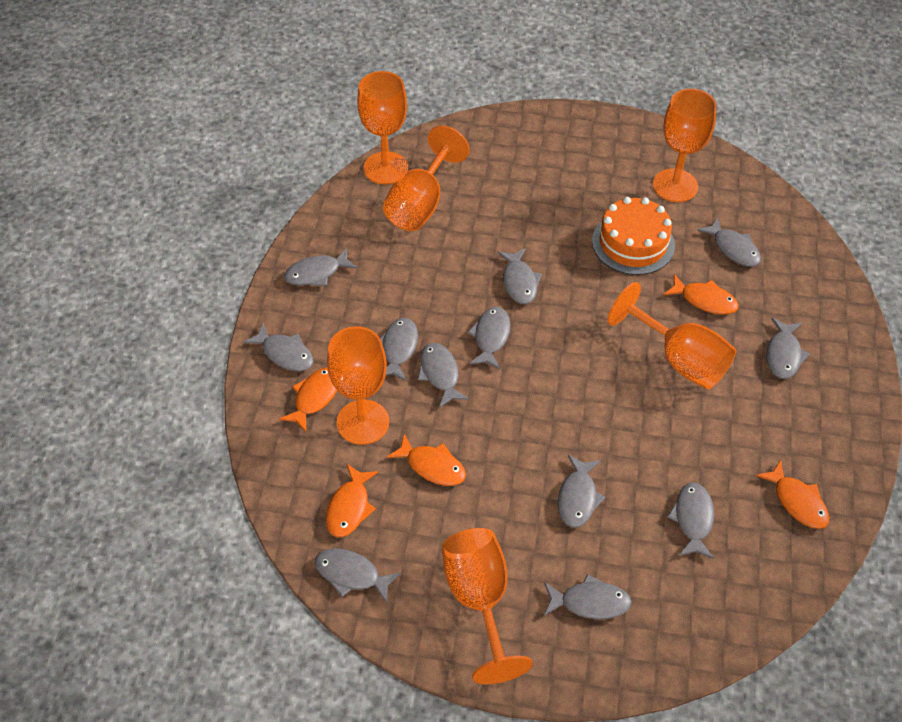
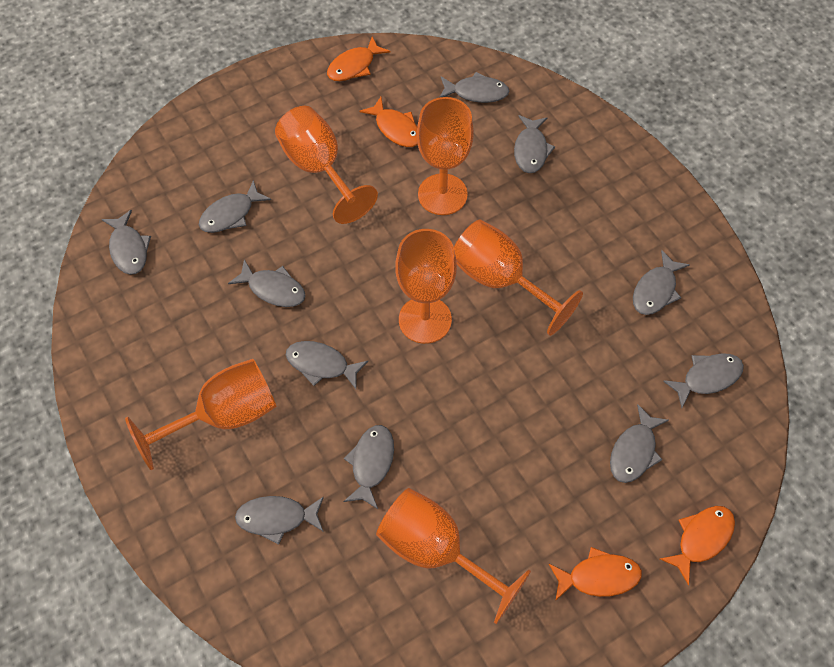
grey fish: [243,323,313,371] [284,248,357,286] [314,548,401,604] [380,318,418,381] [418,343,469,408] [467,307,511,369] [497,248,542,304] [544,574,632,619] [558,455,605,528] [667,482,714,559] [697,217,761,267] [766,317,810,379] = 12 -> [101,210,151,275] [199,180,271,233] [228,259,306,307] [235,496,324,545] [286,341,368,389] [344,425,394,509] [440,72,510,103] [514,115,555,173] [610,404,669,483] [633,250,690,315] [663,353,744,408] = 11
orange cake: [592,197,675,275] = 1 -> none = 0
orange fish: [279,367,337,432] [326,464,378,537] [387,434,466,486] [664,274,739,315] [756,460,829,529] = 5 -> [327,37,391,81] [360,97,418,147] [549,547,642,601] [660,506,735,585] = 4

